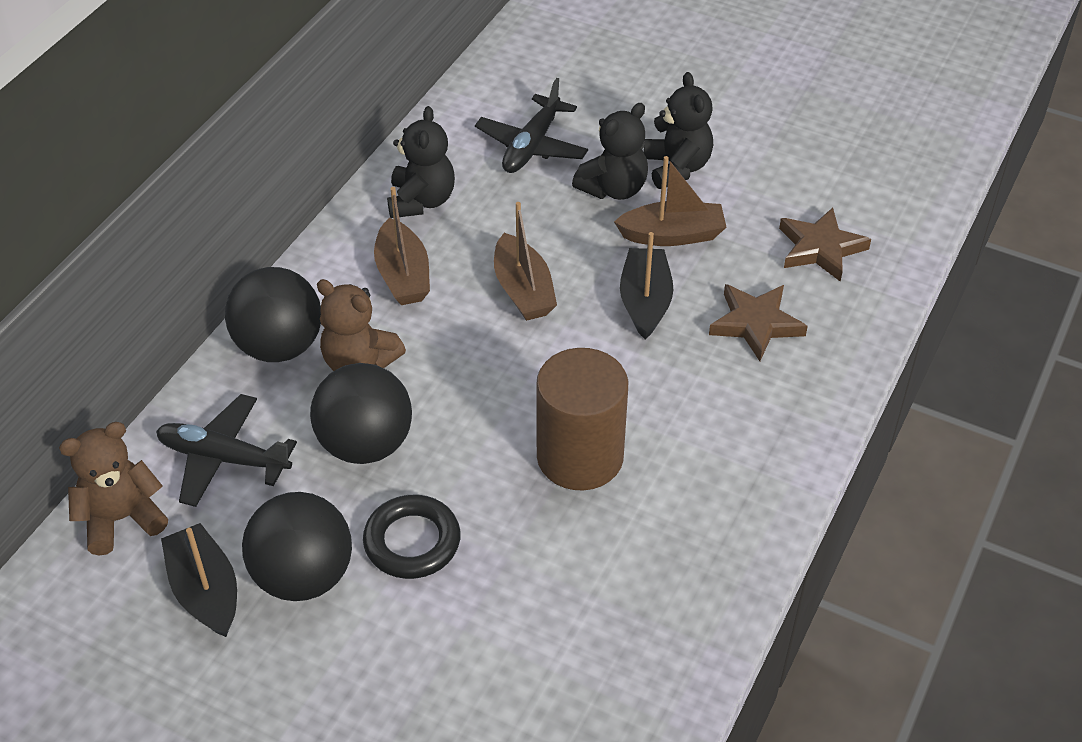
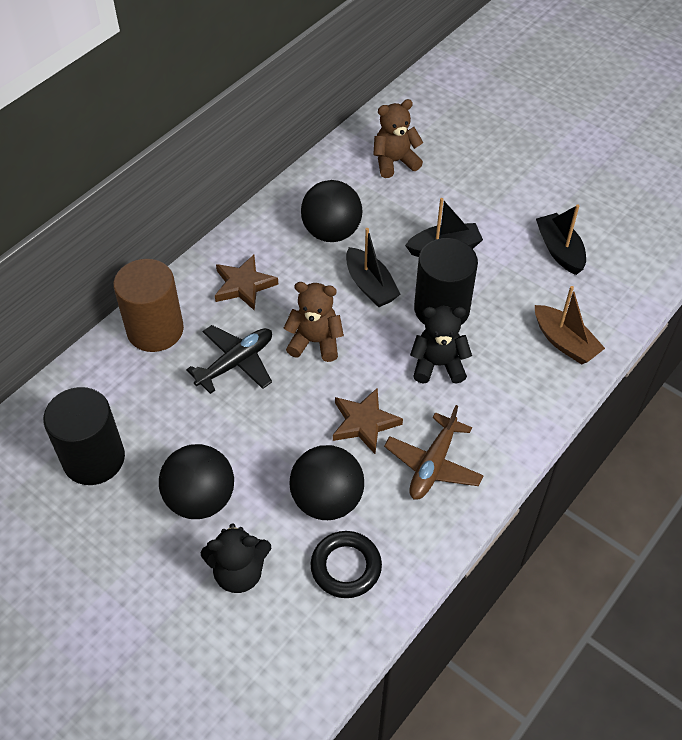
black boat: [161,523,237,637] [620,232,673,339] = 2 -> [346,228,400,307] [405,198,483,257] [536,204,586,275] = 3
black cylinder: none = 0 -> [43,387,125,485] [414,238,478,325] = 2
black plane: [156,394,297,507] [475,78,588,173] = 2 -> [186,325,272,394] = 1
black teddy bear: [387,106,455,218] [572,103,648,200] [644,72,713,189] = 3 -> [201,523,271,593] [410,306,472,384] = 2
brown boat: [374,187,430,305] [494,202,557,321] [614,156,726,246] = 3 -> [535,286,605,364] = 1
brown plane: none = 0 -> [384,405,484,500] = 1

